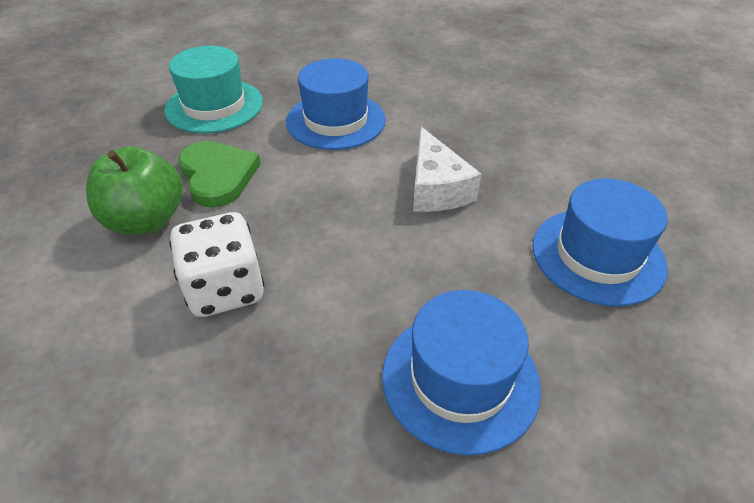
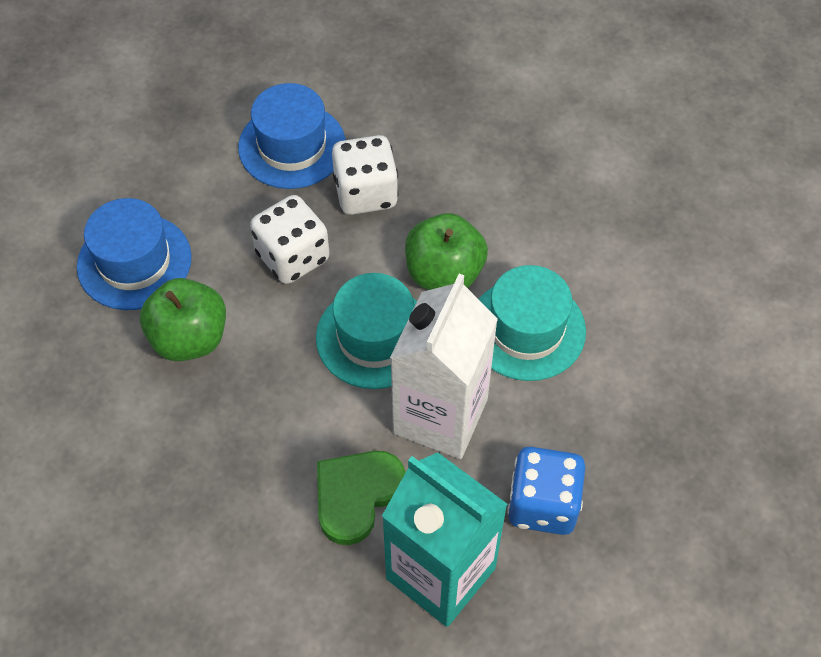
blue dice: none = 0 -> [507,447,586,535] = 1
blue hat: [286,58,386,150] [382,290,541,455] [532,178,668,307] = 3 -> [77,198,192,310] [238,83,346,189] = 2
green apple: [86,146,183,234] = 1 -> [140,278,226,361] [405,213,488,290] = 2
turquoise carton: none = 0 -> [382,453,508,627] = 1
turquoise hat: [164,46,263,134] = 1 -> [316,273,417,389] [479,265,586,381] = 2
white carton: none = 0 -> [390,274,498,459] = 1
white cheese: [413,127,481,212] = 1 -> none = 0
white dice: [169,212,265,317] = 1 -> [250,195,329,284] [332,135,399,215] = 2

